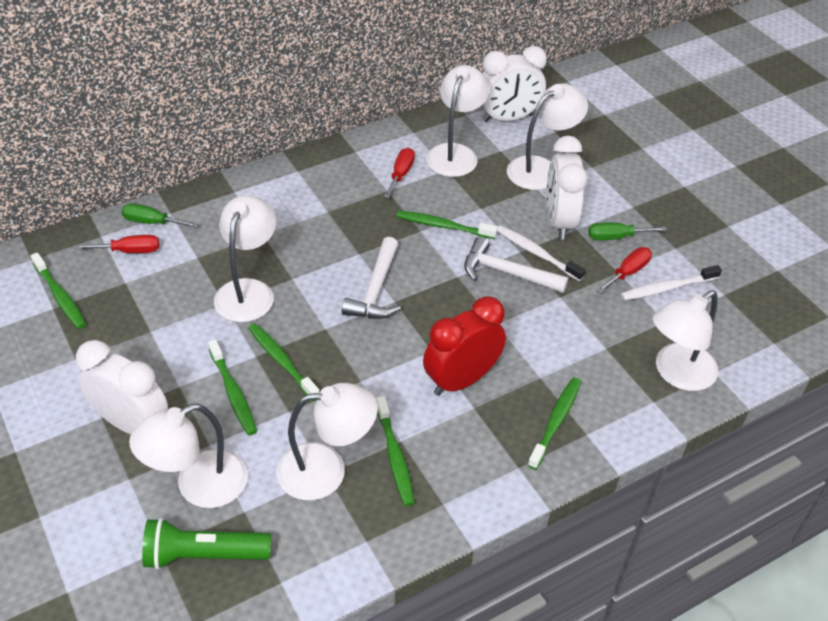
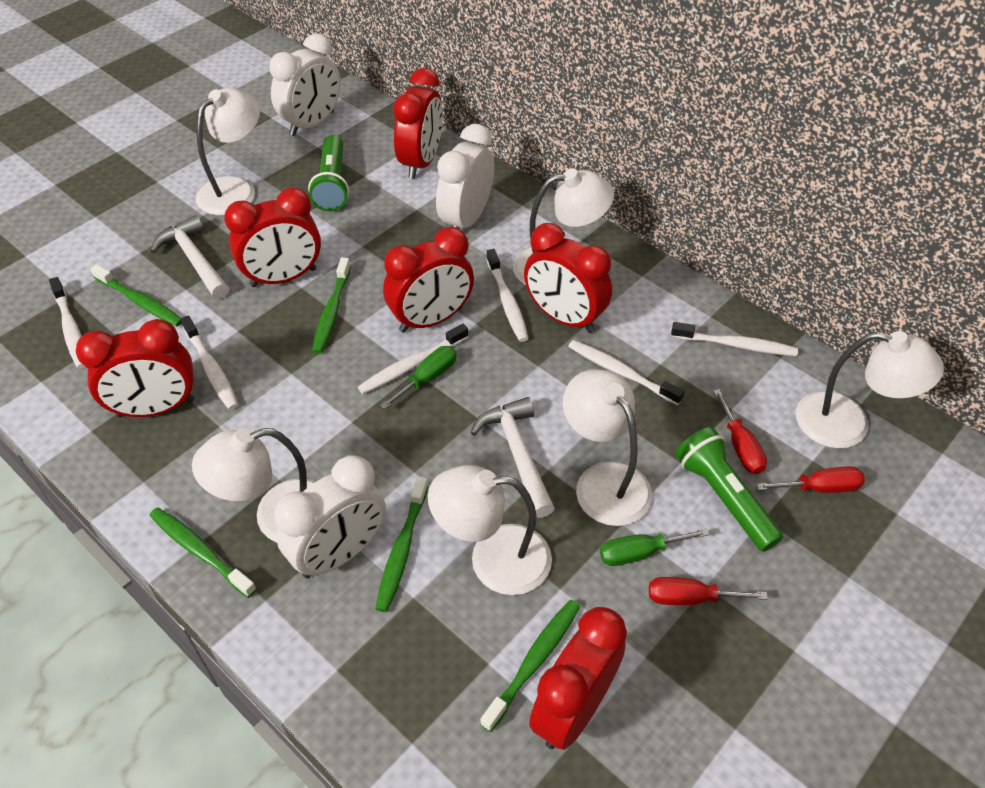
green flashlight: [142,518,271,570] = 1 -> [308,135,349,211] [675,427,783,552] = 2
green toothbrush: [30,252,86,329] [208,339,257,435] [248,323,319,401] [376,396,415,506] [396,211,498,239] [528,377,581,470] = 6 -> [91,264,182,326] [149,507,257,598] [312,257,351,354] [375,476,428,612] [480,600,580,732] = 5
red clock: [423,296,506,396] = 1 -> [76,319,194,417] [224,187,321,287] [383,227,474,333] [393,68,443,179] [524,223,612,333] [529,607,627,750] = 6
white toothbrush: [497,225,585,281] [621,265,722,300] = 2 -> [49,277,85,369] [181,315,238,410] [358,324,468,394] [486,249,529,342] [568,340,685,405] [671,322,798,356] = 6

